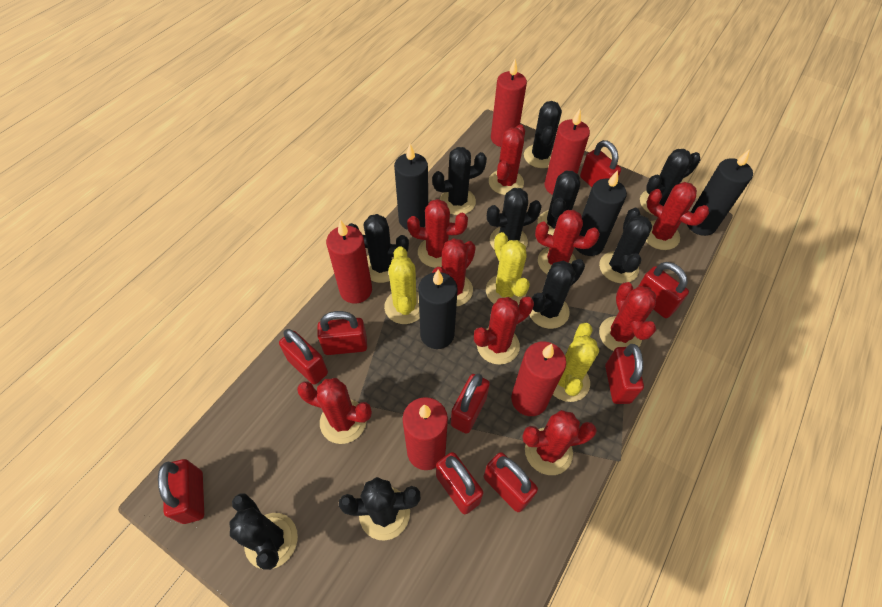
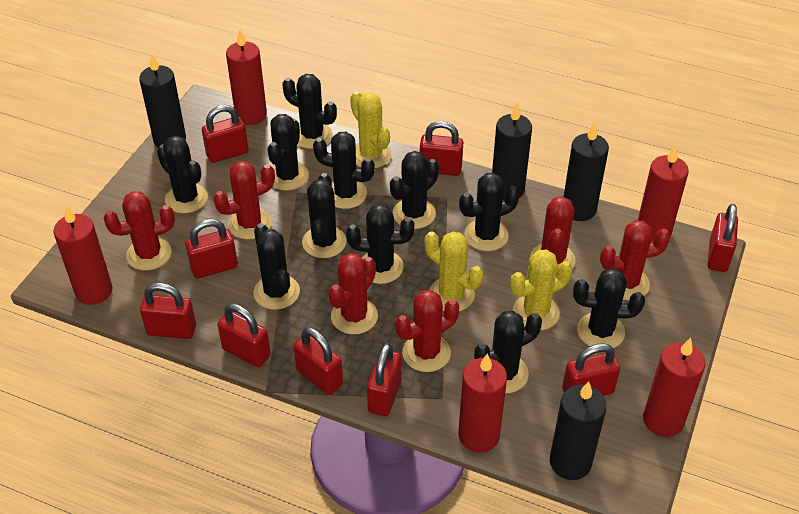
black cactus: [229,493,298,570] [339,477,420,540] [348,214,409,283] [432,147,487,215] [487,188,542,250] [524,101,562,168] [530,259,585,329] [538,171,580,235] [599,208,652,283] [640,149,701,215] = 10 -> [157,136,208,213] [253,223,300,310] [268,114,309,191] [282,74,337,149] [302,173,346,258] [313,132,375,209] [346,204,414,284] [390,151,439,229] [459,173,520,251] [474,311,542,393] [573,268,645,348] = 11
red cactus: [297,378,372,444] [407,199,468,268] [432,238,476,307] [474,297,534,365] [489,124,525,195] [522,410,597,475] [535,210,600,274] [599,282,656,351] [646,182,709,250] = 9 -> [103,191,175,271] [213,161,275,240] [328,253,378,335] [395,290,459,372] [530,196,575,270] [600,220,670,301] = 6

